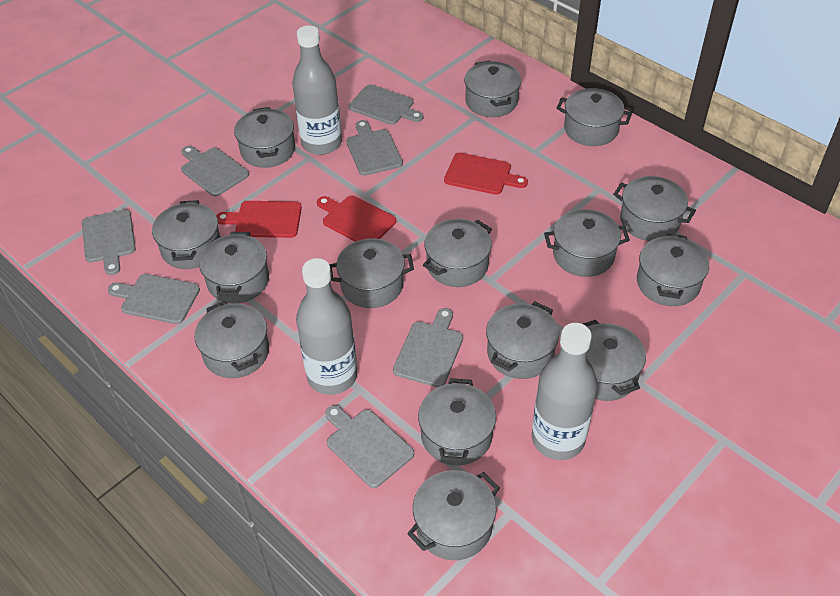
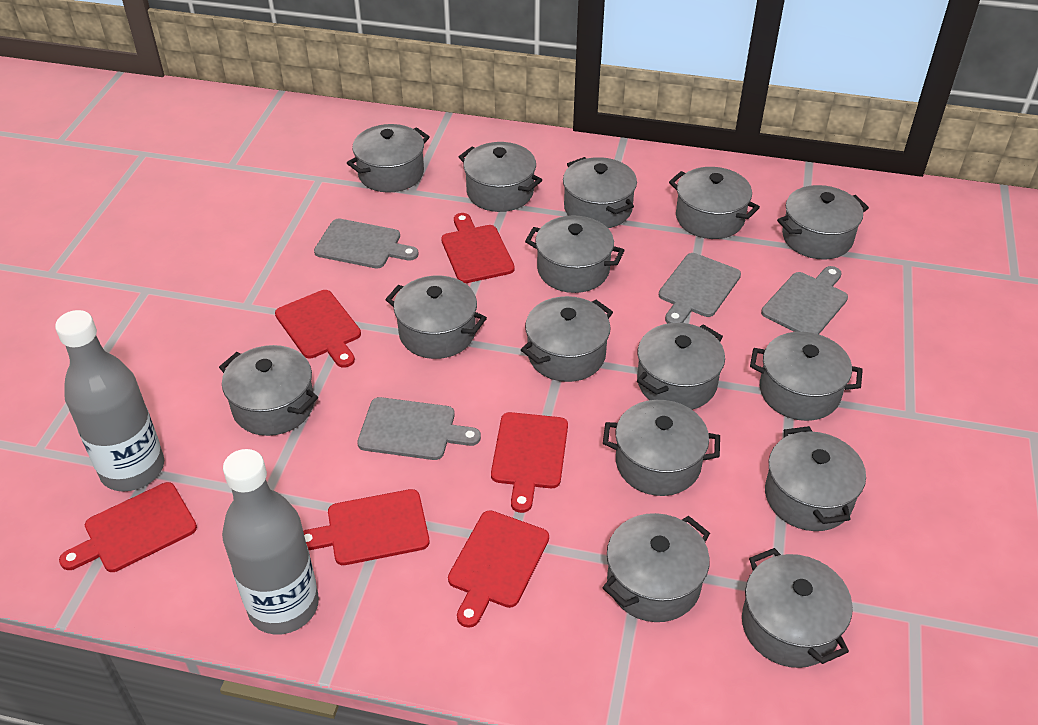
grey bottle: [292,25,342,155] [296,258,357,395] [532,323,598,460] = 3 -> [55,310,164,492] [222,449,319,635] = 2
grey cutting board: [82,209,136,275] [108,274,200,324] [181,146,249,196] [325,405,414,488] [346,120,403,176] [348,84,423,125] [393,308,463,387] = 7 -> [314,219,419,269] [357,397,481,460] [659,253,741,324] [761,266,848,334] = 4
red cutting board: [216,201,302,238] [317,195,396,242] [444,153,528,195] = 3 -> [59,482,197,572] [275,290,361,368] [303,489,430,565] [441,213,515,283] [448,510,549,628] [491,412,568,513] = 6

